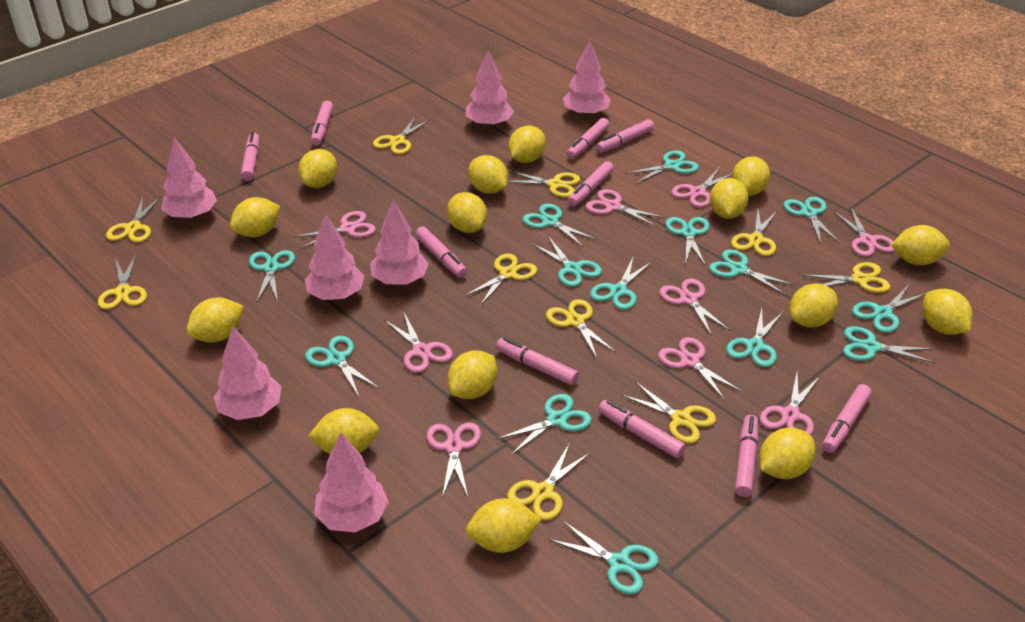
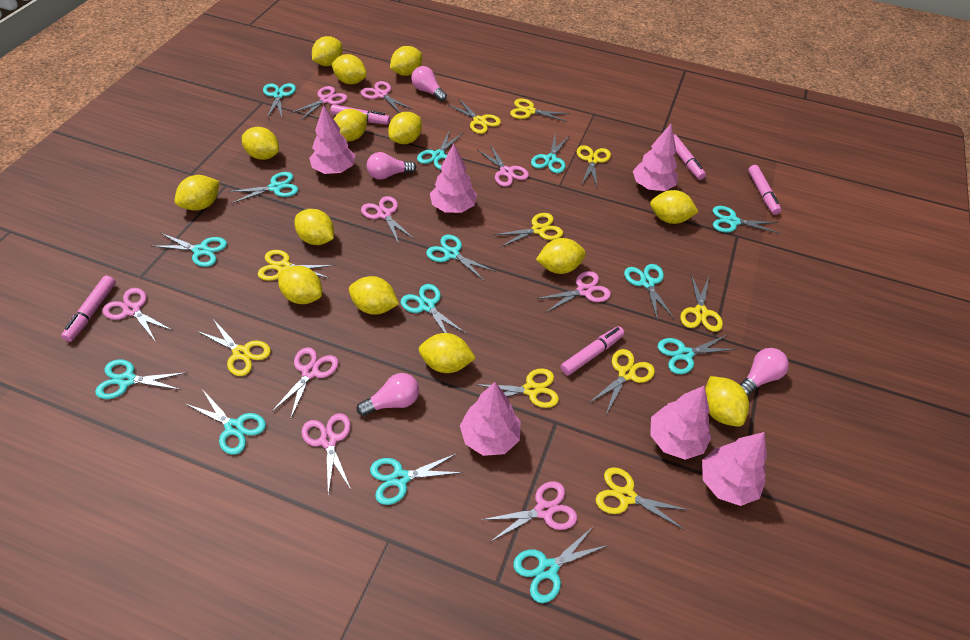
pink light bulb: none = 0 -> [357,373,419,416] [367,152,416,180] [411,66,447,101] [740,348,789,396] = 4
pink marker: [241,132,259,181] [311,101,333,146] [415,226,467,278] [496,337,579,385] [566,118,610,159] [568,161,614,206] [596,119,654,153] [598,400,686,458] [735,415,758,497] [822,384,872,453] = 10 -> [61,276,116,342] [330,104,390,125] [560,326,624,376] [673,134,706,180] [748,165,781,215] = 5
pink tree: [161,137,217,220] [214,326,282,420] [305,213,365,300] [314,432,389,532] [370,200,429,285] [466,50,514,128] [563,40,611,117] = 7 -> [309,105,355,174] [430,143,477,213] [460,382,521,456] [633,124,678,191] [650,386,711,460] [702,432,767,506] = 6
yellow lemon: [186,297,244,343] [230,197,280,237] [298,149,337,188] [308,408,379,454] [447,192,487,233] [447,350,497,399] [466,498,542,553] [468,155,508,194] [508,126,546,163] [710,178,749,219] [732,156,770,196] [760,428,816,479] [790,283,838,328] [891,225,950,265] [923,289,973,335] = 15 -> [175,175,220,211] [242,127,279,160] [278,266,322,304] [295,209,334,245] [312,36,343,66] [331,54,367,84] [334,109,367,141] [349,276,399,315] [388,112,422,144] [390,46,422,76] [419,333,476,373] [536,238,586,274] [650,190,699,224] [705,376,749,427] = 14

